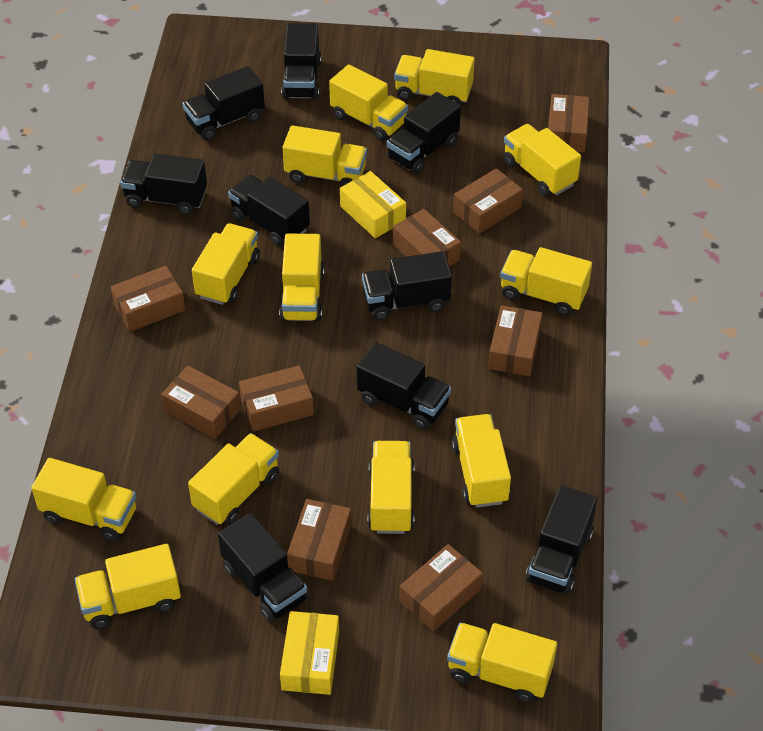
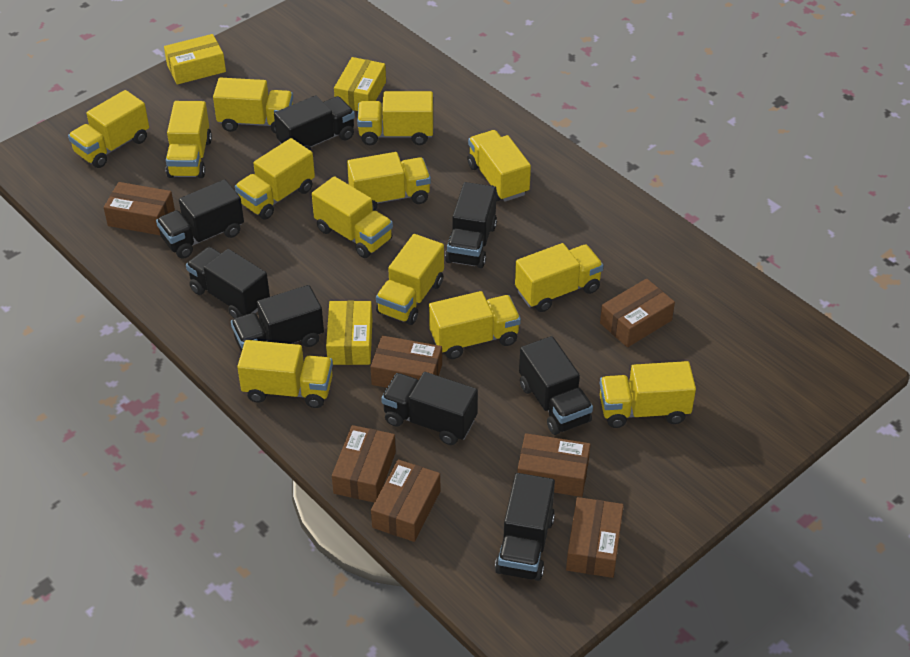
black truck: [120,154,207,215] [182,66,265,140] [218,513,308,622] [228,175,310,247] [281,23,322,100] [357,342,451,430] [362,251,452,320] [387,92,461,174] [525,485,597,595] = 9 -> [156,179,244,259] [186,247,270,318] [231,285,324,352] [274,95,355,151] [381,372,478,445] [445,182,497,268] [495,473,555,581] [519,336,593,435] = 8
brown box: [111,266,185,332] [161,366,241,439] [239,365,314,431] [287,499,352,581] [393,209,461,266] [399,544,483,632] [453,168,523,234] [488,305,543,376] [548,94,589,152] = 9 -> [104,182,175,235] [332,425,396,503] [370,336,442,388] [371,460,440,542] [517,433,590,497] [566,497,624,578] [600,279,675,347] = 7
yellow box: [280,611,339,695] [340,171,406,238] = 2 -> [164,34,226,85] [326,301,372,365] [334,57,386,111] = 3

